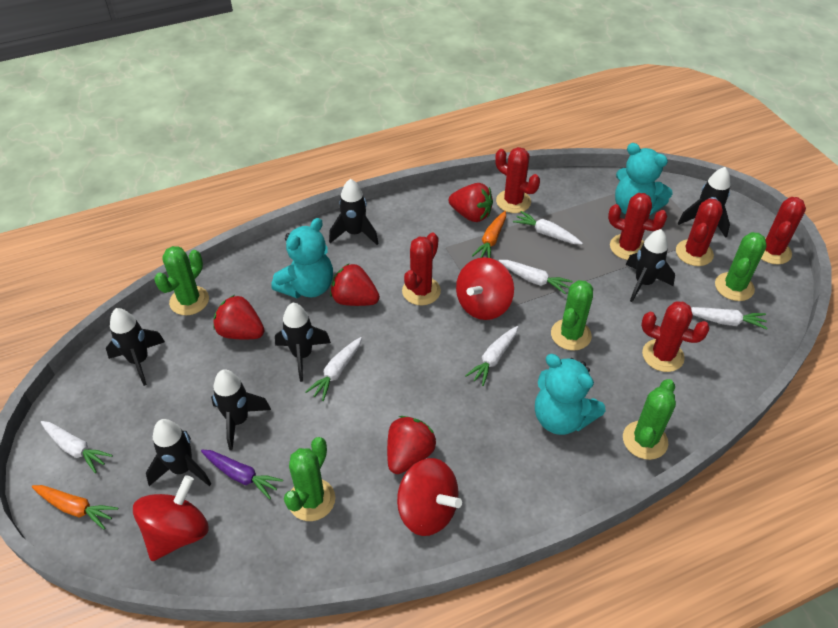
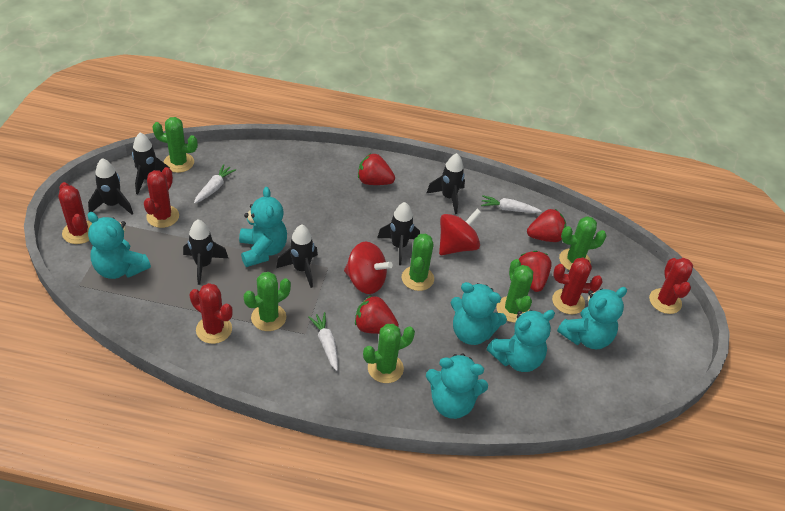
black rocket: [106,308,165,386] [146,419,211,486] [211,369,271,450] [275,303,331,382] [329,179,379,245] [626,229,675,302] [678,167,730,238] = 7 -> [88,158,133,215] [132,133,170,194] [183,219,228,285] [276,225,318,288] [377,202,420,265] [426,153,465,214] = 6
green cactus: [154,246,209,315] [284,437,335,521] [551,280,593,351] [623,379,676,460] [715,232,767,301] = 5 -> [152,117,198,173] [244,272,291,331] [363,324,415,383] [402,234,434,291] [496,259,533,323] [559,216,607,270] = 6
orange carrot: [32,485,118,530] [472,211,506,258] = 2 -> none = 0
purple carrot: [201,450,283,499] = 1 -> none = 0
red cactus: [402,233,441,305] [495,147,540,213] [608,193,667,260] [641,301,710,372] [676,198,723,266] [761,197,806,264] = 6 -> [59,182,92,244] [144,167,179,228] [190,283,233,344] [552,258,602,314] [649,258,693,314] = 5
red spinning top: [133,475,209,561] [397,458,462,536] [456,257,514,320] = 3 -> [344,242,393,294] [439,209,482,255] = 2
turquoise teddy bear: [271,218,333,298] [535,354,605,435] [615,143,673,215] = 3 -> [88,212,151,279] [239,187,287,267] [426,353,488,419] [451,282,507,345] [487,310,555,372] [557,287,627,349] = 6
white carrot: [41,421,113,473] [305,337,362,401] [465,326,518,386] [499,260,573,294] [513,211,583,244] [691,307,768,329] = 6 -> [194,164,236,204] [308,312,338,371] [481,195,541,213] = 3

